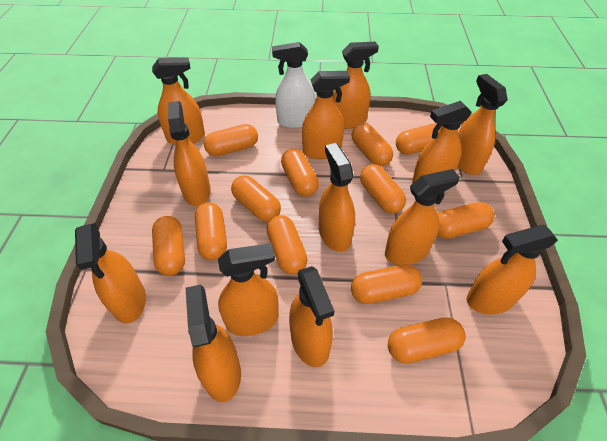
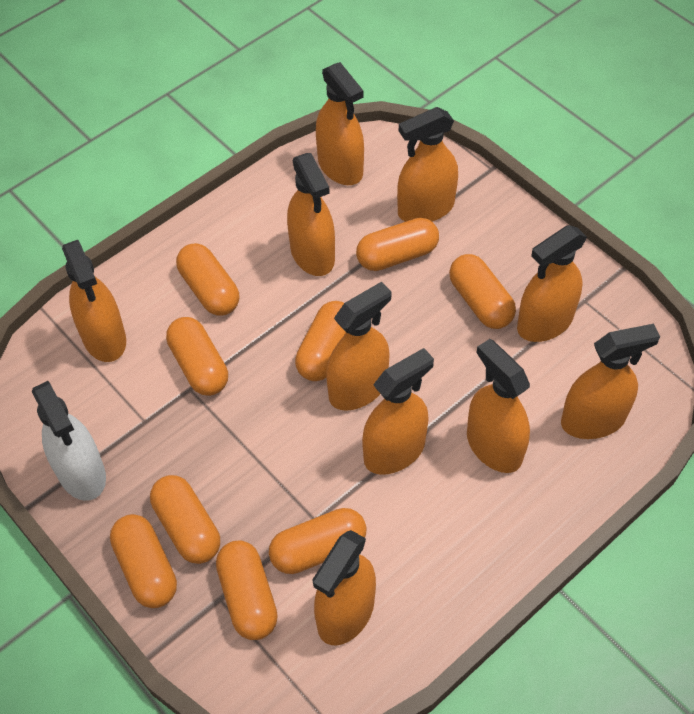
orange capsule: [152,216,185,276] [195,202,227,260] [204,124,258,156] [231,175,281,222] [266,215,308,275] [281,149,319,197] [351,264,422,304] [352,123,393,166] [360,164,406,214] [388,317,465,364] [396,123,443,155] [437,202,494,239] = 12 -> [110,514,177,608] [150,475,220,564] [166,317,228,396] [176,243,239,316] [216,540,278,640] [269,508,366,574] [295,301,346,381] [356,218,439,271] [449,254,516,329] = 9
orange spray bottle: [75,223,146,324] [152,58,205,145] [168,101,211,206] [185,284,241,402] [218,243,279,336] [289,266,334,367] [302,71,350,159] [319,143,355,252] [333,42,379,129] [385,169,460,265] [412,101,472,184] [457,74,507,175] [467,225,558,314] = 13 -> [62,240,126,362] [287,153,335,276] [312,530,376,645] [316,62,364,185] [326,282,392,411] [362,348,434,475] [397,107,458,222] [467,339,530,473] [517,225,587,342] [561,324,660,439] = 10

